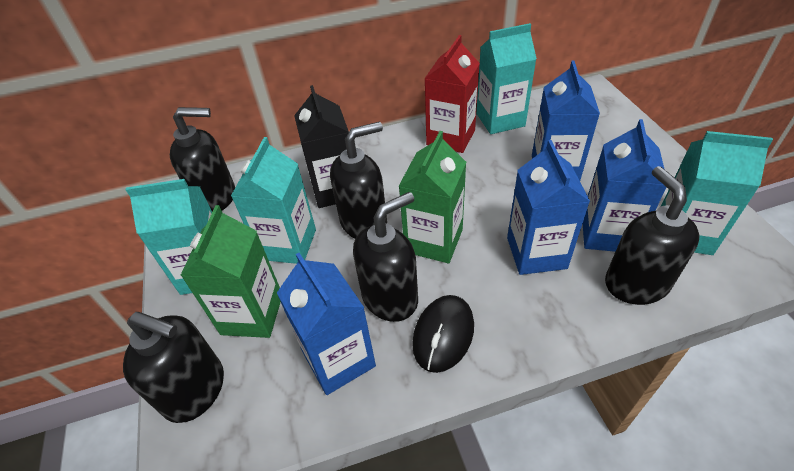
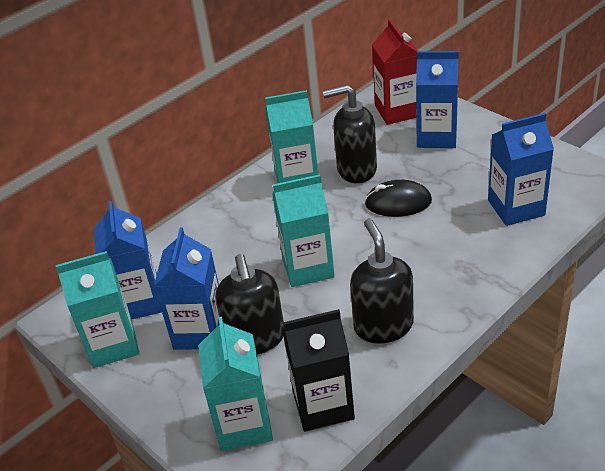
black soap dispenser: [123,312,224,423] [170,107,235,212] [330,122,387,238] [353,192,418,322] [605,166,700,305] = 5 -> [216,254,284,354] [323,85,377,183] [350,219,414,343] = 3
green carton: [180,205,281,338] [399,131,466,263] = 2 -> none = 0

